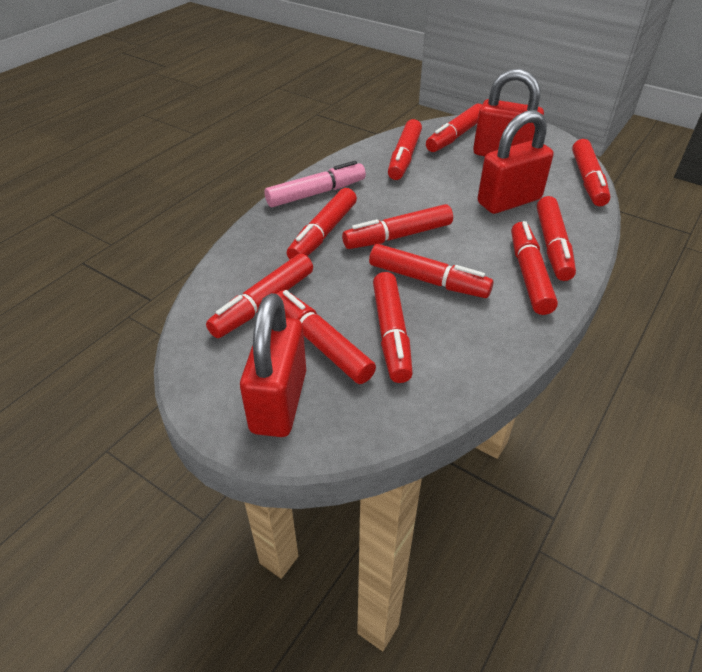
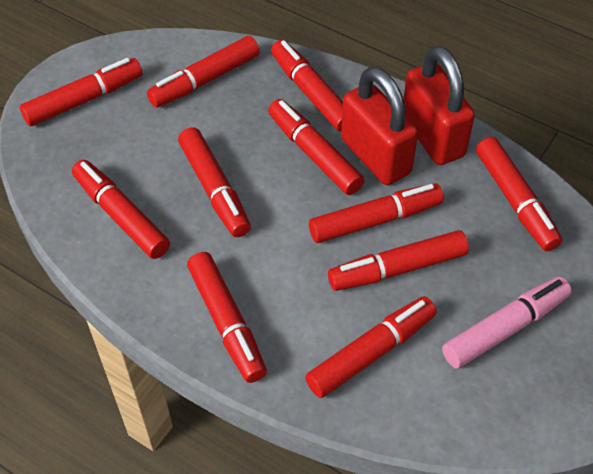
red padlock: [240,293,306,437] [473,69,544,156] [478,110,553,214] = 3 -> [341,67,418,185] [403,45,475,165] = 2

